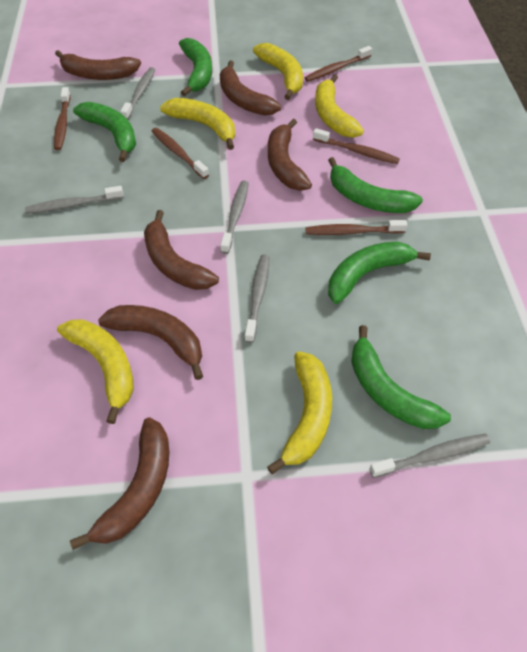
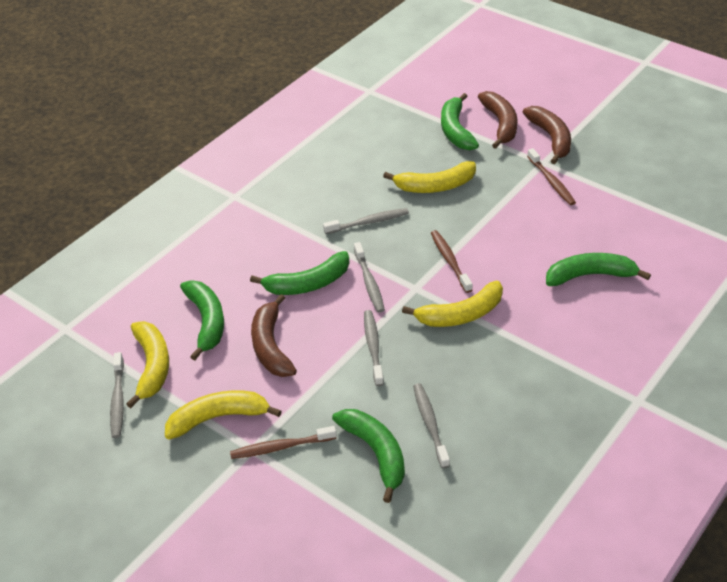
brown banana: [55,50,141,80] [70,417,169,550] [98,305,203,380] [144,210,219,290] [220,61,281,116] [268,119,312,191] = 6 -> [251,294,297,377] [478,91,518,149] [523,106,571,164] = 3
brown toothbrush: [54,87,71,150] [151,128,209,179] [305,46,372,82] [305,220,407,235] [313,128,400,164] = 5 -> [230,426,337,459] [431,230,473,293] [527,148,576,205] = 3
yellow banana: [57,319,134,424] [160,98,235,150] [253,43,303,100] [267,351,332,474] [315,74,364,138] = 5 -> [126,321,169,408] [165,390,282,439] [383,161,476,193] [402,281,503,327] = 4

